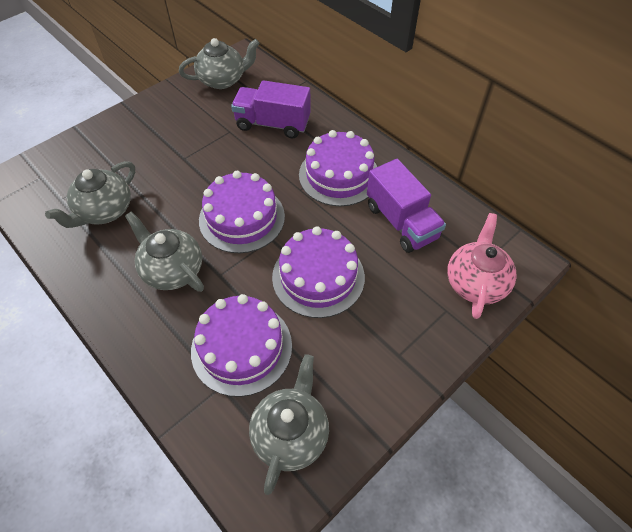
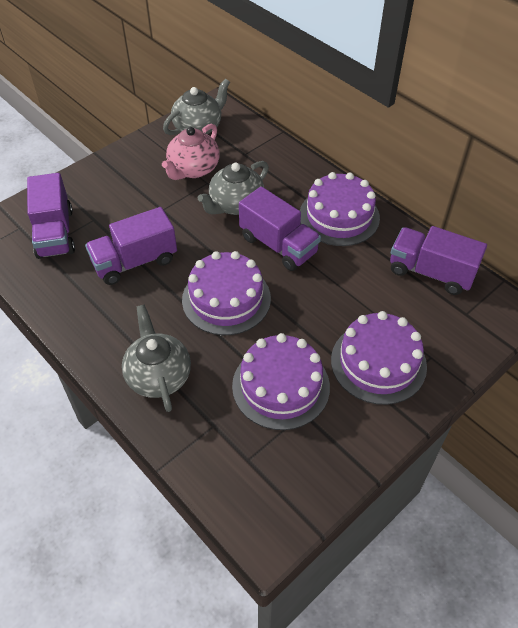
grey teapot: [45,161,135,228] [125,212,204,292] [179,38,260,89] [249,354,329,495] = 4 -> [122,304,191,412] [163,79,230,135] [197,161,269,215] = 3
purple truck: [231,80,311,138] [367,159,446,253] = 2 -> [27,173,75,259] [85,207,177,285] [239,186,321,271] [390,226,487,295] = 4

